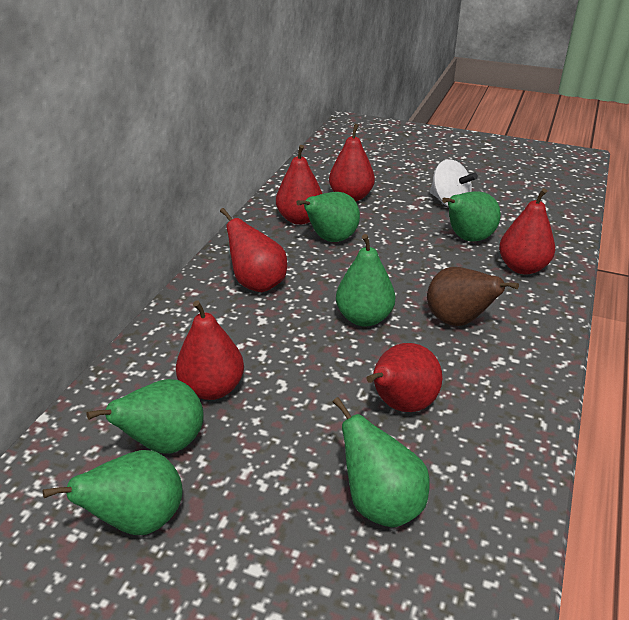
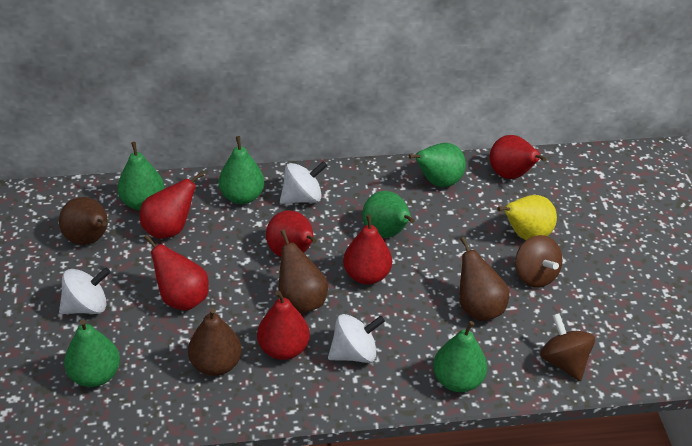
brown pear: [427,267,519,326] = 1 -> [59,197,108,245] [188,308,242,376] [278,230,328,314] [459,237,510,321] = 4
brown spinning top: none = 0 -> [515,235,563,288] [540,313,595,381] = 2
white spinning top: [430,159,478,207] = 1 -> [59,267,110,314] [280,161,327,204] [328,314,385,363] = 3
yellow pear: none = 0 -> [497,195,557,240] = 1

